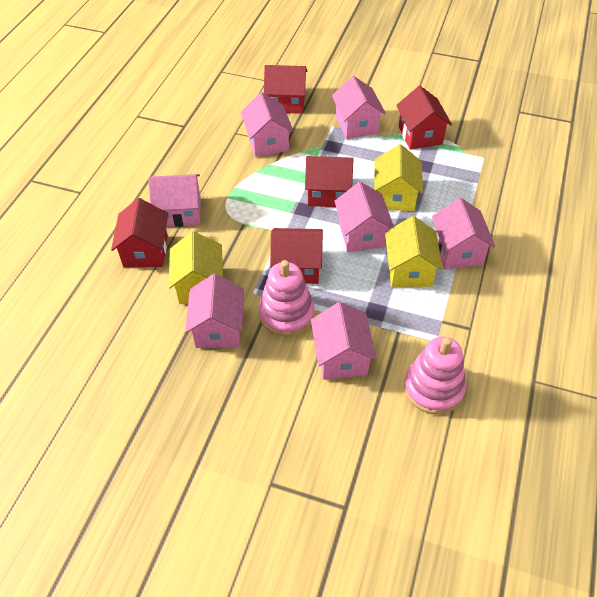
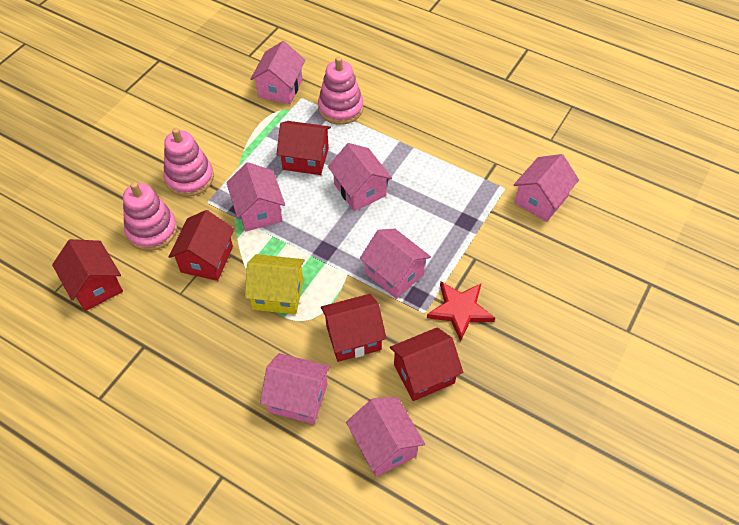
pink stacking toy: [259,260,314,337] [404,337,466,415] = 2 -> [123,182,177,251] [164,128,214,197] [318,56,363,125] = 3
red star: none = 0 -> [427,282,495,342] = 1
yellow house: [169,231,223,304] [374,144,423,211] [385,216,443,287] = 3 -> [245,254,305,314] = 1

